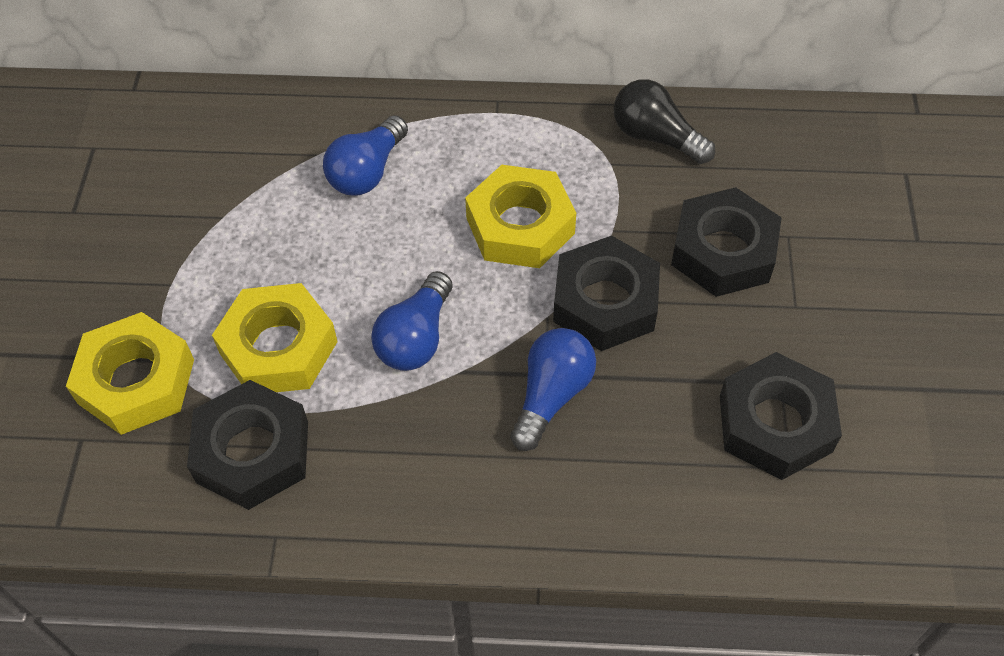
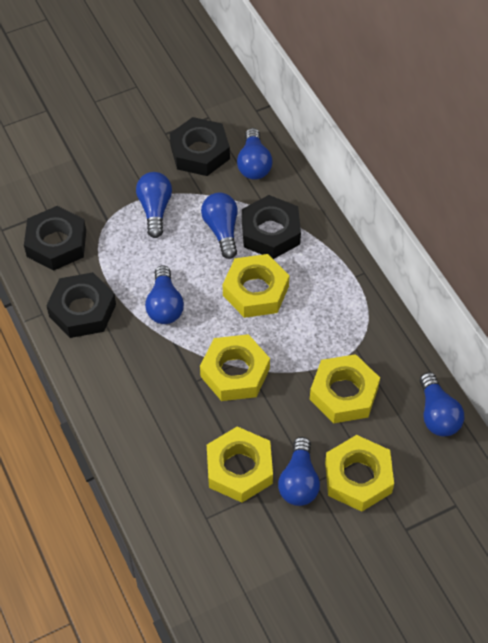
black light bulb: [613,79,715,164] = 1 -> none = 0
blue light bulb: [323,115,408,196] [371,271,453,371] [510,328,596,451] = 3 -> [136,172,172,238] [145,265,184,324] [201,193,238,259] [237,128,272,180] [278,437,320,506] [420,372,464,436] = 6
yellow nut: [66,312,194,435] [212,283,338,392] [465,165,576,268] = 3 -> [200,334,270,401] [207,426,273,503] [222,254,289,318] [310,354,380,423] [325,435,394,512] = 5

